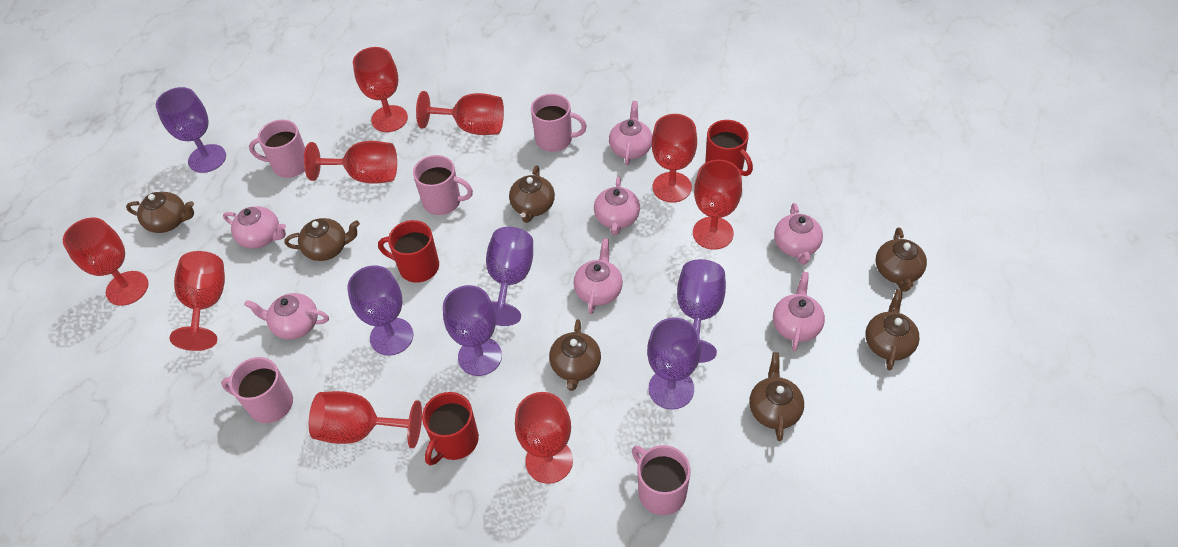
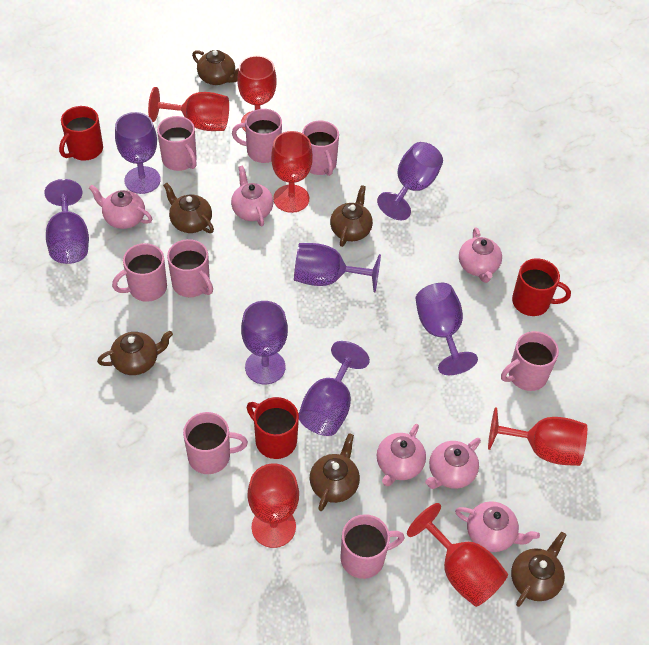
brown teapot: [126,192,194,233] [284,218,360,261] [509,165,555,223] [549,319,601,391] [749,352,804,441] [865,289,920,370] [876,228,927,292] = 7 -> [97,331,173,375] [163,183,214,233] [192,50,239,85] [310,433,360,511] [330,185,373,247] [511,532,566,607] = 6
pink mug: [221,357,293,423] [249,120,305,178] [413,155,473,215] [531,94,587,152] [632,445,691,515] = 5 -> [112,243,167,302] [157,116,197,171] [167,239,213,297] [183,412,248,474] [232,109,282,163] [302,121,339,176] [340,514,405,579] [501,331,559,391] = 8
pink teapot: [223,206,286,249] [244,293,329,339] [573,238,623,314] [594,177,640,236] [609,101,652,165] [773,272,825,351] [774,203,823,265] = 7 -> [89,185,152,229] [231,166,273,226] [377,424,426,486] [425,438,481,489] [455,501,540,552] [459,227,502,283] = 6
purple goblet: [156,87,226,173] [347,265,413,356] [443,285,502,376] [486,227,533,326] [647,317,701,410] [677,259,726,363] = 6 -> [44,179,89,264] [115,112,161,194] [241,301,288,384] [294,243,381,292] [299,341,370,436] [377,142,443,220] [415,283,478,375] = 7
red goblet: [63,218,149,306] [170,251,225,351] [304,141,397,184] [309,391,422,448] [353,47,408,132] [416,91,504,135] [515,392,573,484] [652,114,697,202] [693,160,742,250] = 9 -> [148,87,229,131] [237,55,277,132] [248,463,299,548] [271,131,313,213] [407,503,508,607] [488,407,587,466] = 6

